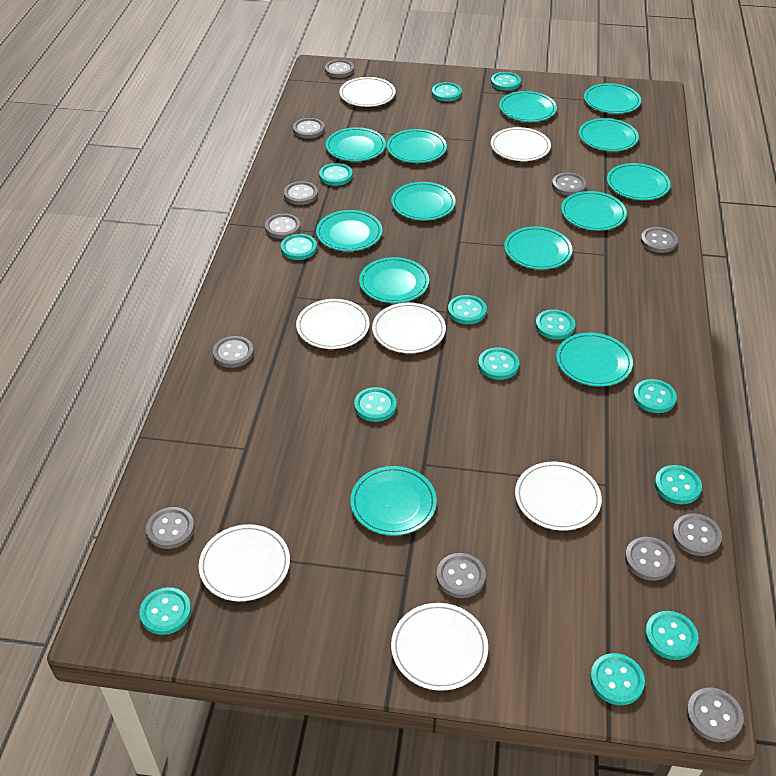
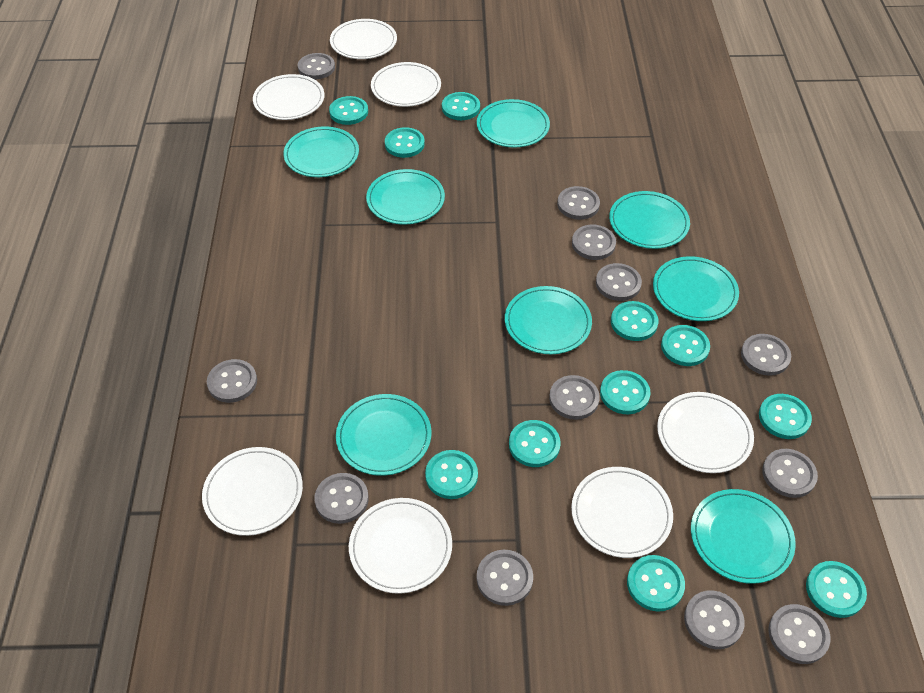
turquoise button: [139,587,191,635] [281,234,317,260] [319,163,353,186] [354,387,397,422] [432,82,462,101] [448,295,487,324] [478,347,519,380] [491,72,521,90] [535,309,575,340] [590,653,645,705] [633,379,677,413] [645,611,699,660] [655,465,702,504] = 13 -> [329,96,368,125] [385,127,425,158] [425,450,478,499] [442,92,480,120] [509,420,561,467] [600,370,651,414] [611,301,658,341] [627,555,685,612] [661,325,710,366] [759,394,812,439] [806,561,867,618] = 11
turquoise plate: [316,210,382,251] [326,127,386,161] [350,466,437,536] [359,257,429,303] [387,129,447,163] [391,182,456,220] [499,91,557,122] [504,226,573,269] [556,333,633,386] [561,191,627,231] [579,118,639,151] [584,83,641,114] [607,163,671,200] = 13 -> [283,126,359,177] [336,394,432,476] [366,169,445,225] [477,99,550,148] [505,286,592,354] [609,191,690,249] [653,256,739,321] [691,489,796,584] = 8

